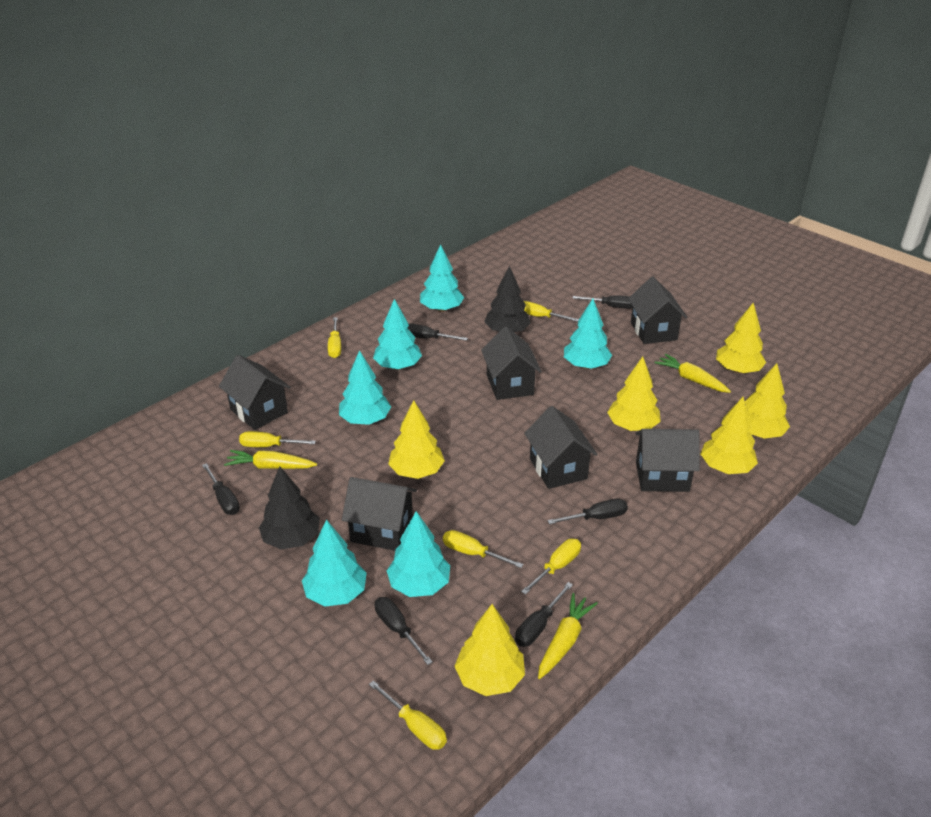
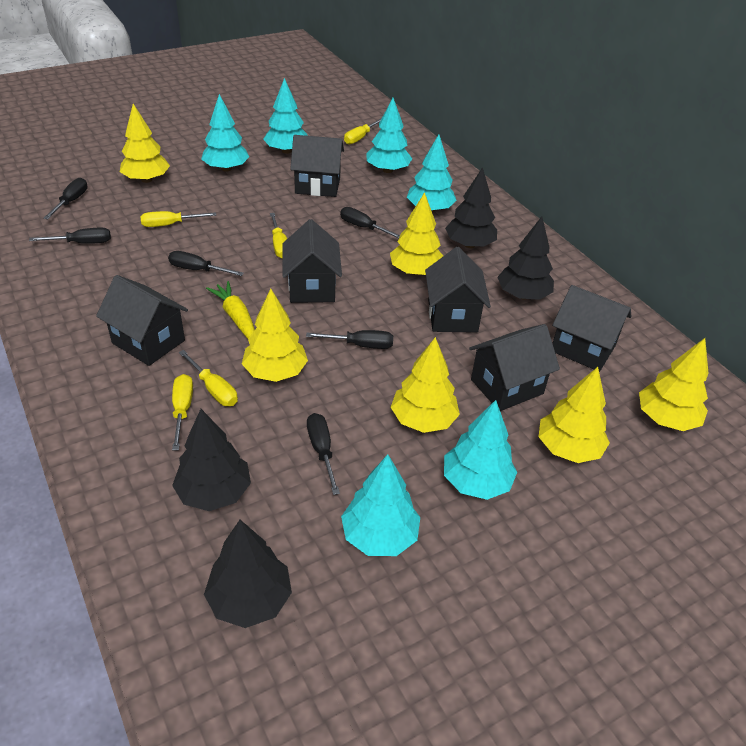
black tree: [259,466,320,549] [484,265,531,332] = 2 -> [172,409,251,511] [204,520,292,628] [445,167,497,248] [497,217,554,300] = 4
yellow carrot: [224,450,317,469] [538,593,598,679] [655,354,731,393] = 3 -> [206,281,255,339] = 1
yellow screwdriver: [239,431,316,447] [328,317,341,358] [369,680,447,750] [443,530,524,568] [521,539,581,595] [524,301,579,322] = 6 -> [140,211,216,227] [172,374,193,451] [179,350,238,406] [270,213,287,259] [344,118,382,144] = 5

